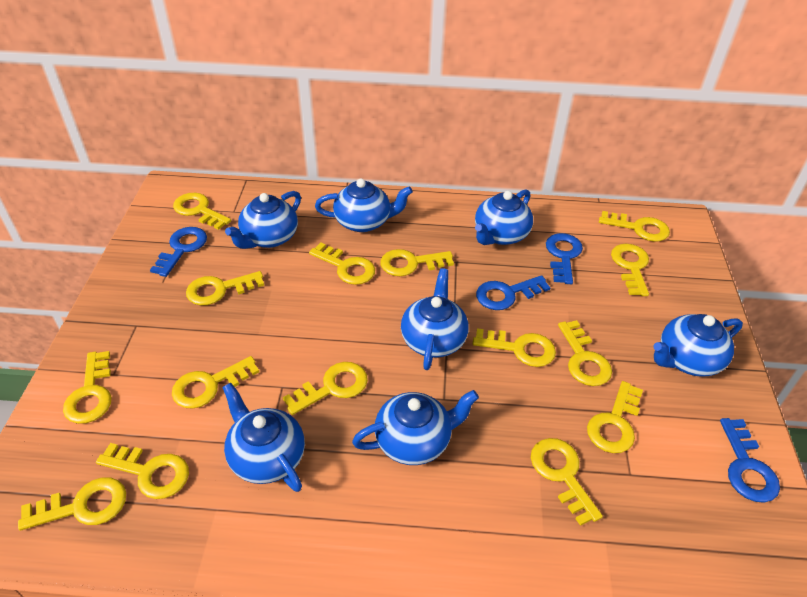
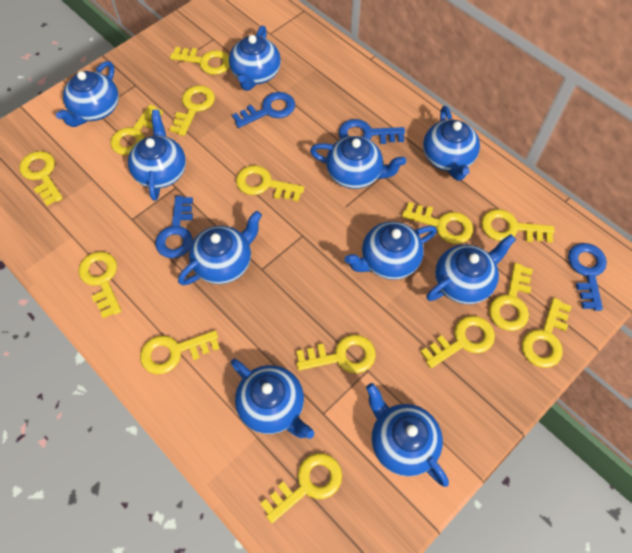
blue teapot: [222,383,305,492] [225,191,301,249] [315,178,413,232] [352,390,479,465] [401,268,469,370] [475,189,533,245] [653,314,743,377] = 7 -> [56,61,119,127] [128,110,186,201] [178,211,262,285] [229,26,281,91] [231,359,314,439] [310,136,406,189] [345,221,437,280] [366,383,449,487] [423,106,480,181] [426,234,516,304] = 10
yellow key: [18,477,126,531] [63,351,112,424] [96,443,189,499] [172,356,259,409] [173,193,231,230] [186,271,264,305] [283,362,368,415] [309,243,375,285] [380,249,454,276] [473,328,556,367] [531,438,603,526] [558,320,612,386] [587,381,643,453] [599,211,670,242] [611,244,649,296] = 15 -> [19,151,63,206] [79,252,121,318] [110,105,163,155] [140,330,220,374] [170,47,230,75] [170,85,215,136] [236,165,304,201] [260,453,342,523] [296,335,376,373] [402,202,473,244] [421,316,495,368] [481,209,554,243] [489,263,533,331] [522,298,572,368] = 14

